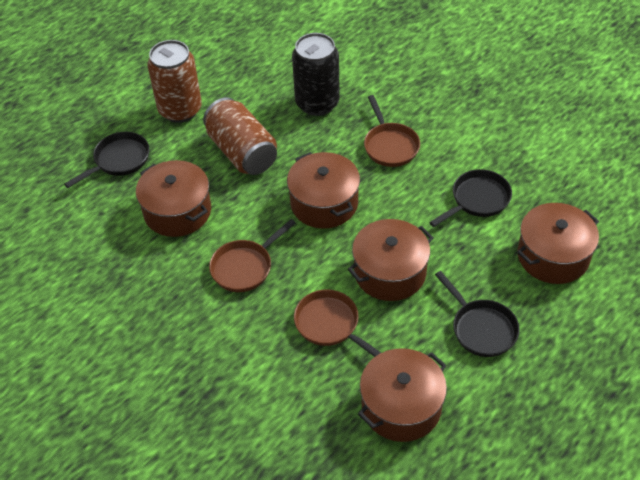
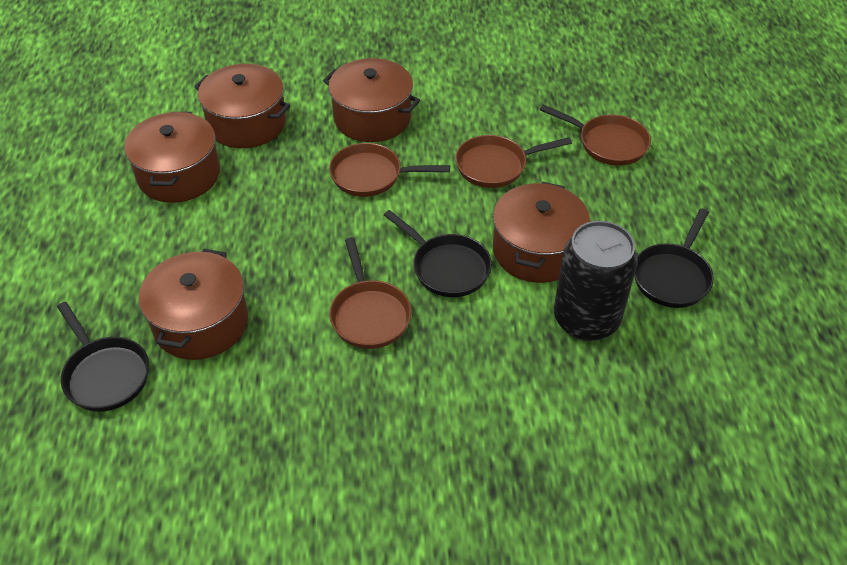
brown can: [147,40,202,123] [203,97,277,175] = 2 -> none = 0
brown pan: [209,219,296,292] [294,289,381,357] [364,95,420,167] = 3 -> [329,143,450,197] [329,237,412,349] [455,135,572,188] [540,105,651,166] = 4

